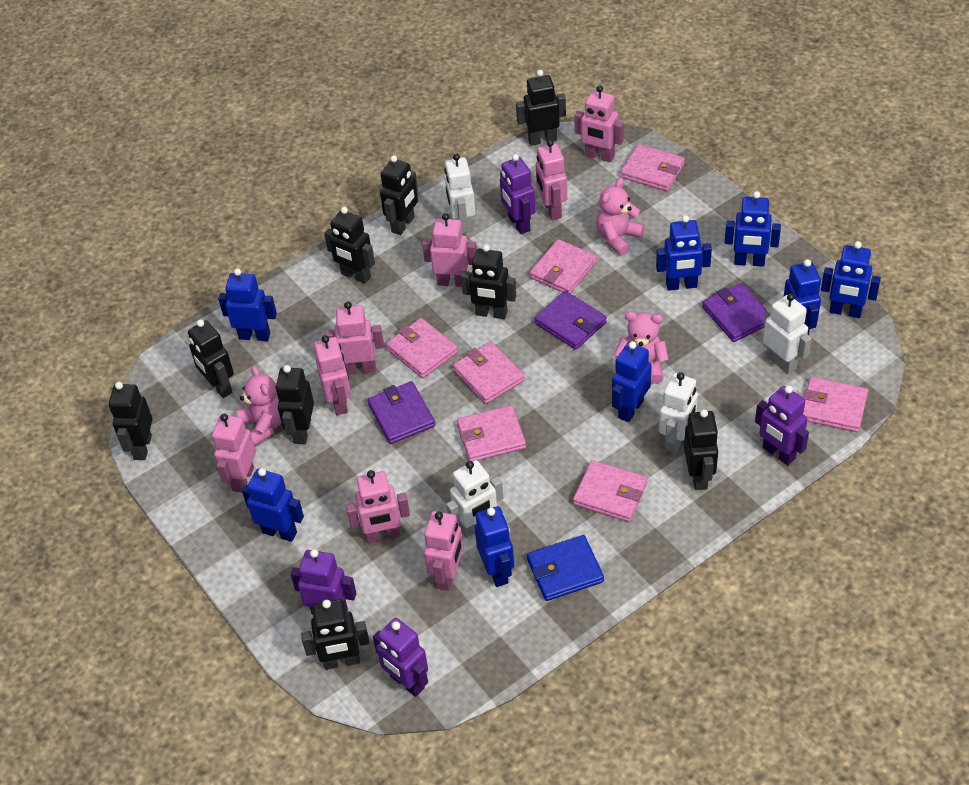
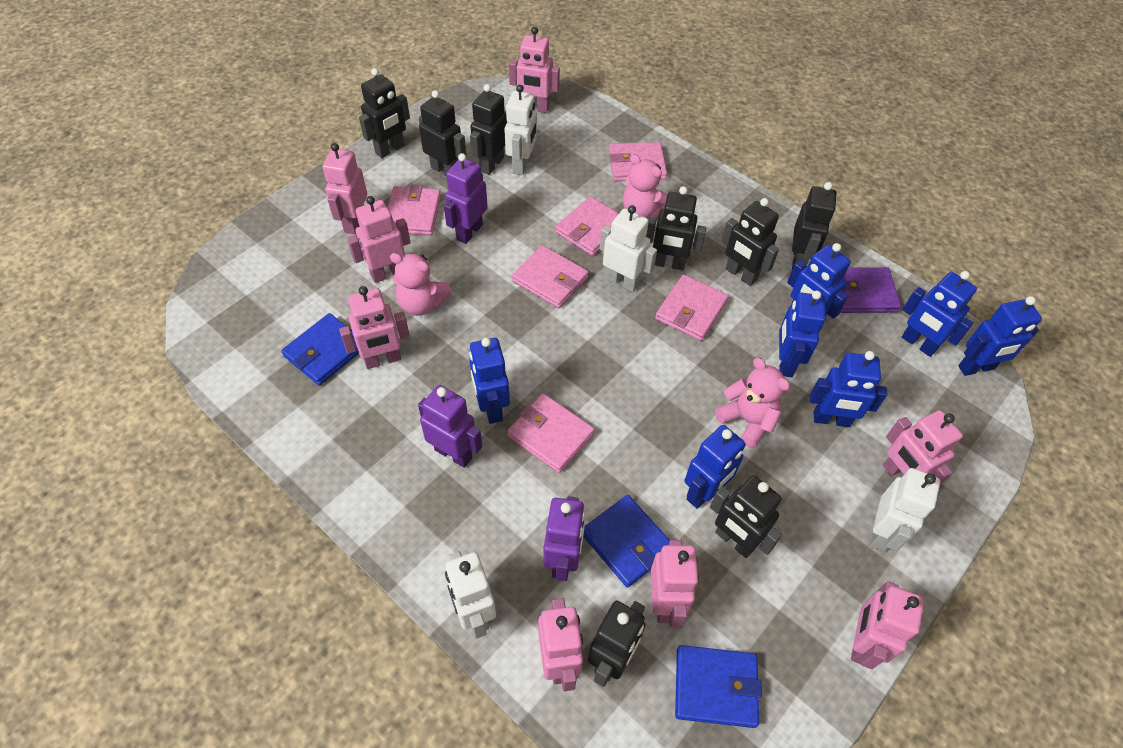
black robot: [109,382,152,460] [188,319,234,398] [276,365,314,444] [301,599,369,670] [324,207,375,284] [380,155,418,235] [461,244,516,319] [516,70,566,146] [684,409,719,490] = 9 -> [359,68,410,158] [419,90,466,176] [470,84,507,175] [588,601,646,687] [646,186,706,271] [710,476,782,558] [721,198,779,286] [792,182,836,269] = 8
blue robot: [218,268,277,341] [242,468,304,542] [475,506,514,587] [612,341,652,422] [656,215,712,291] [725,191,781,267] [783,259,821,335] [821,241,881,318] = 8 -> [469,338,510,424] [684,425,746,509] [779,291,826,377] [787,243,851,319] [810,351,888,427] [902,271,977,357] [958,296,1042,376] = 7
blue wallet: [527,535,604,601] = 1 -> [282,313,359,385] [583,495,670,588] [675,645,762,728] = 3
pink wallet: [386,318,458,378] [453,342,525,404] [457,405,526,461] [530,239,597,294] [573,460,648,522] [621,144,685,191] [803,377,868,432] = 7 -> [388,184,441,236] [507,393,595,473] [512,245,589,308] [555,197,619,256] [609,142,667,181] [655,275,729,341] = 6
purple robot: [291,549,356,615] [373,618,428,697] [500,154,535,234] [755,386,809,465] = 4 -> [418,385,482,468] [444,153,488,244] [543,496,585,581] = 3
purple wallet: [367,381,435,444] [534,291,607,350] [702,283,766,342] = 3 -> [840,267,901,313] = 1

